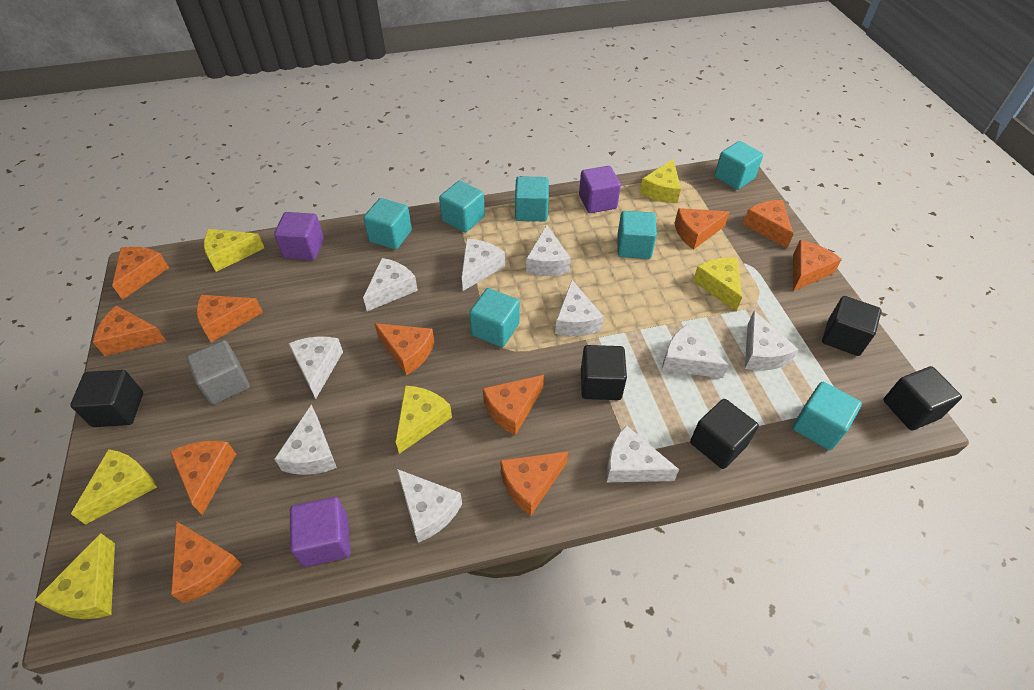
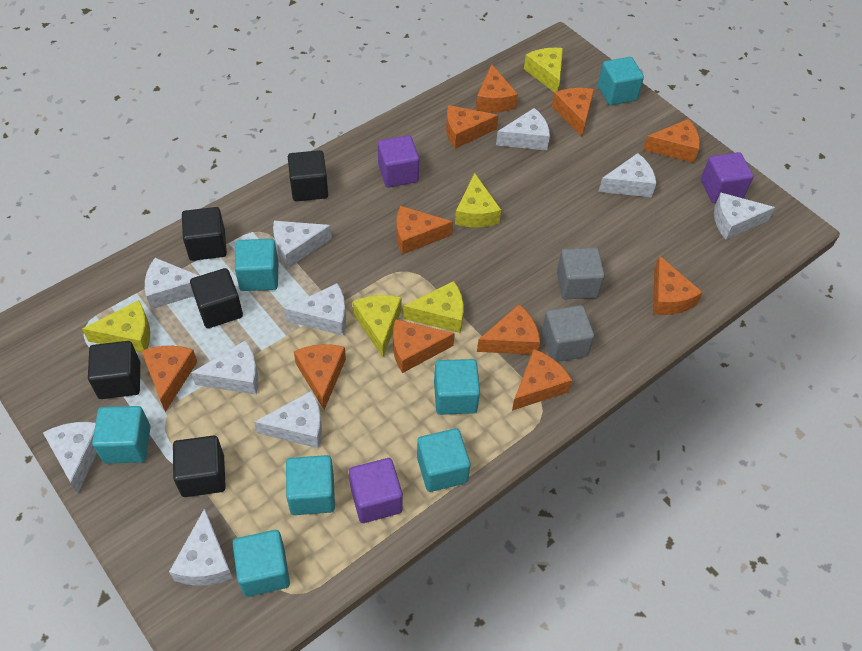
grey cube: [186,340,250,405] = 1 -> [542,305,594,362] [557,247,605,299] = 2
yellow cheese: [34,533,115,619] [71,449,157,525] [204,229,264,272] [396,386,452,454] [640,159,681,203] [693,257,742,311] = 6 -> [82,300,150,353] [353,295,402,357] [403,281,463,333] [455,173,501,227] [524,48,563,93] = 5

